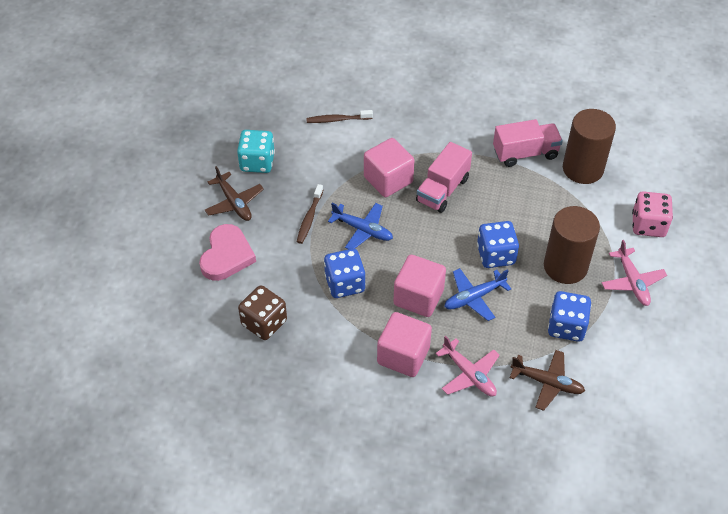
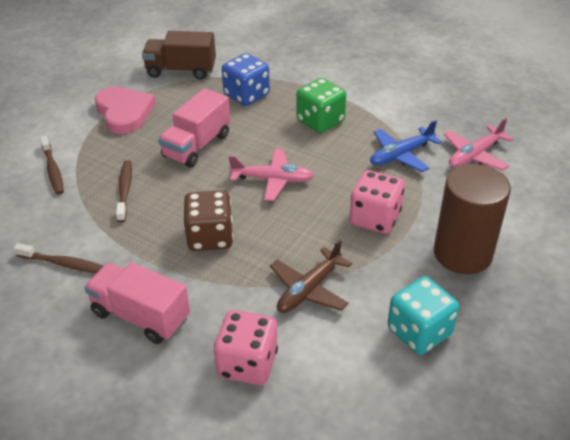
blue dice: [324,249,365,298] [477,221,519,268] [548,291,591,342] = 3 -> [222,53,270,106] = 1
blue plane: [328,203,393,249] [444,268,511,321] = 2 -> [370,120,442,172] = 1
brown cylinder: [544,206,600,284] [563,109,616,184] = 2 -> [434,164,511,274] = 1
brown plane: [205,166,264,221] [510,350,585,411] = 2 -> [270,240,352,313] = 1
brown toothbrush: [297,184,323,244] [306,110,373,123] = 2 -> [13,243,103,273] [40,135,64,195] [116,160,132,222] = 3
brown truck: none = 0 -> [142,31,216,80] = 1
green dice: none = 0 -> [296,78,346,133] = 1
pink cube: [364,138,414,197] [377,312,432,377] [393,255,446,317] = 3 -> none = 0
pink dice: [632,191,673,237] = 1 -> [214,310,278,385] [349,170,404,234] = 2

